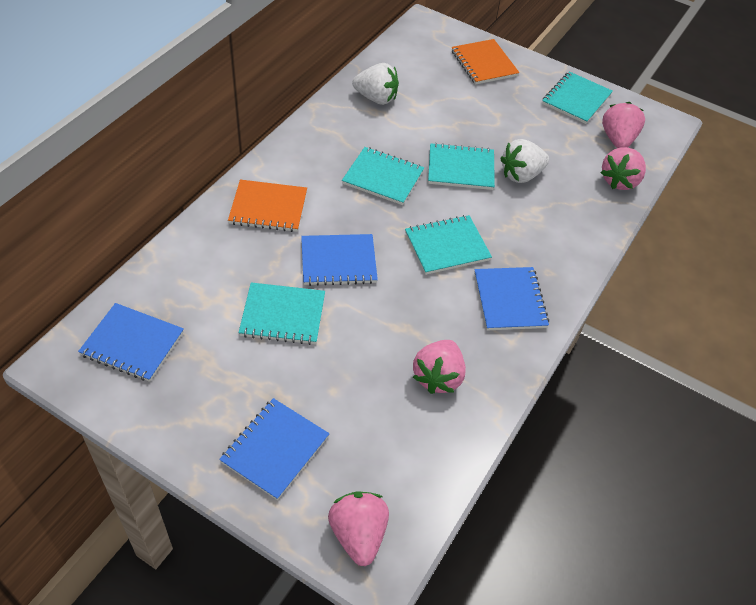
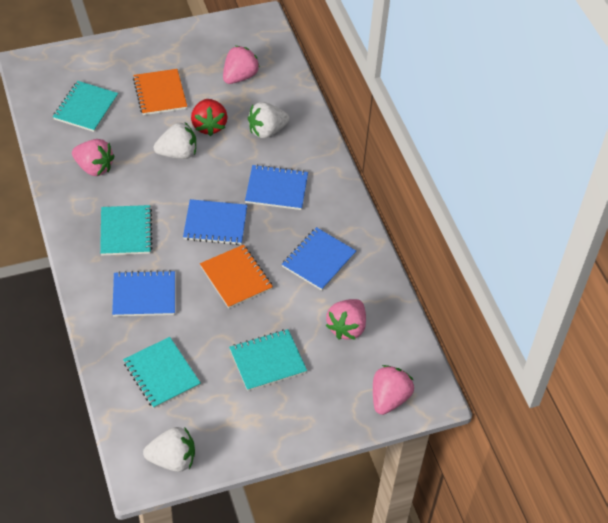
red strawberry: none = 0 -> [191,99,228,136] = 1
turquoise notebook: [238,282,325,345] [342,147,424,205] [405,215,492,275] [428,143,495,190] [542,71,613,124] = 5 -> [53,81,118,132] [100,205,152,256] [123,337,201,409] [229,329,307,391] = 4
white strawberry: [352,63,399,105] [500,139,549,183] = 2 -> [143,427,195,472] [154,122,196,159] [248,102,290,138] = 3

